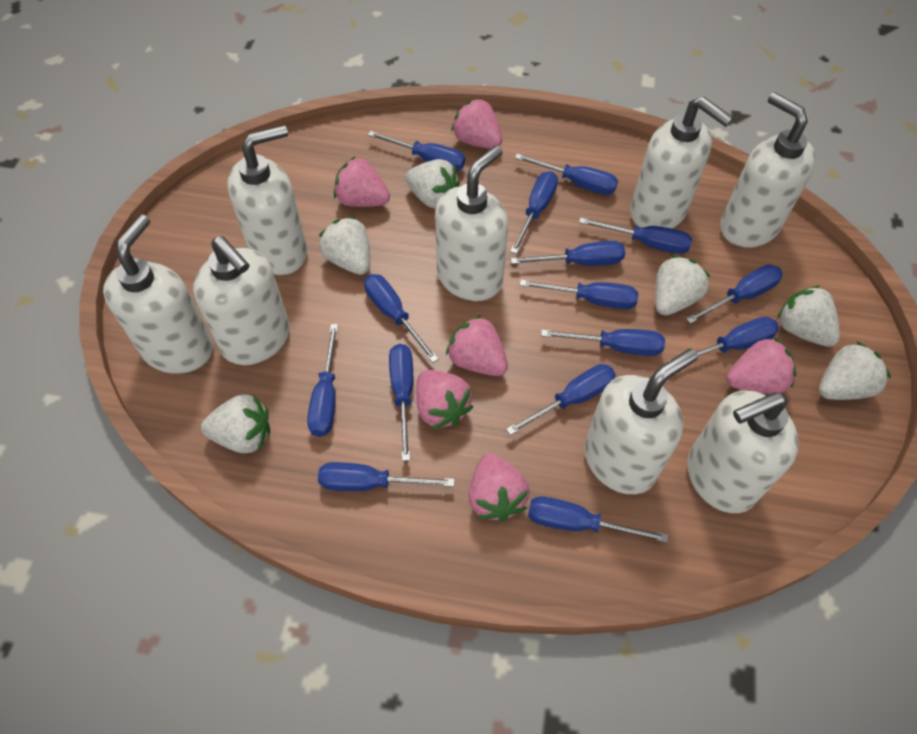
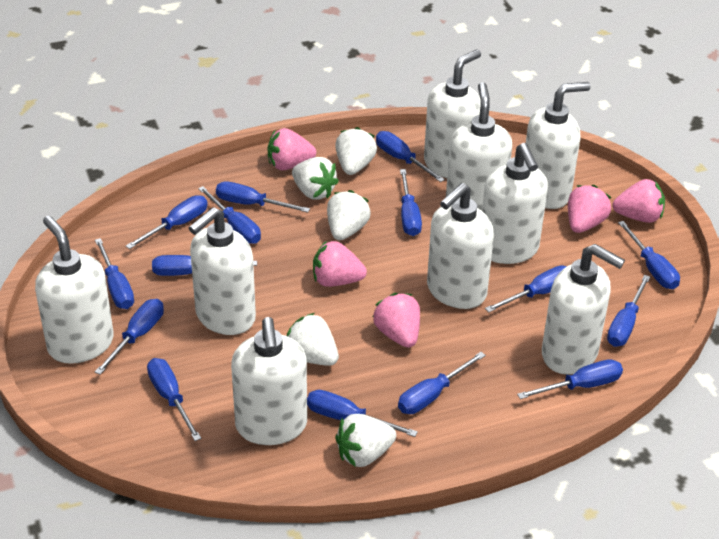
pink strawberry: [334,156,390,207] [416,370,474,429] [446,315,508,376] [451,98,502,149] [468,453,530,522] [727,337,797,394] = 6 -> [268,128,316,170] [313,241,367,287] [373,293,420,348] [568,185,611,233] [612,179,665,223] = 5
white soap dispenser: [103,215,213,374] [193,236,290,365] [227,125,307,275] [435,145,508,301] [584,348,698,494] [630,96,733,229] [687,391,799,513] [720,92,816,248] = 8 -> [35,216,114,364] [189,207,256,335] [231,317,307,445] [424,49,481,178] [427,183,494,309] [446,82,512,211] [482,143,548,264] [526,82,591,209] [542,244,625,375] = 9
white strawberry: [201,394,270,453] [319,217,370,275] [405,159,460,208] [655,255,711,315] [777,285,840,347] [819,342,891,400] = 6 -> [287,313,339,366] [292,157,339,200] [327,190,371,240] [335,127,377,175] [335,414,396,467] = 5

